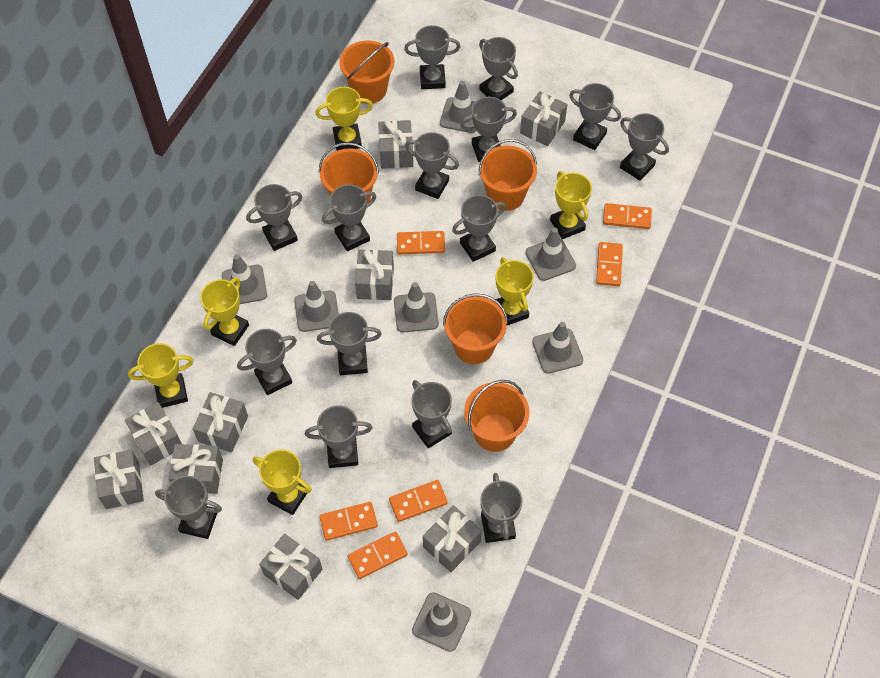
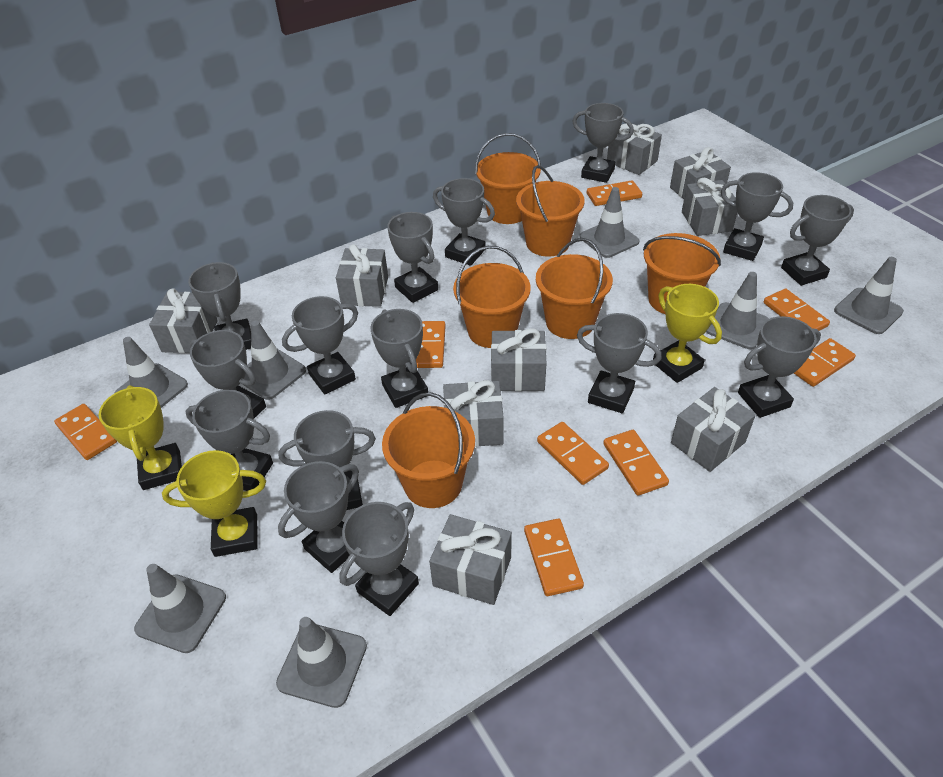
orange bucket: [319,142,379,203] [339,41,394,104] [443,294,508,364] [464,380,529,452] [479,139,537,211] = 5 -> [382,392,475,508] [453,246,531,348] [475,133,541,224] [516,165,585,257] [536,238,613,339] [643,233,721,314] = 6
orange domino: [319,502,378,541] [347,531,408,579] [389,480,448,522] [397,231,445,254] [596,242,623,286] [603,203,652,229] = 6 -> [54,404,117,460] [416,321,446,368] [524,519,584,596] [537,422,609,485] [587,180,642,206] [604,430,669,496] [764,289,830,331] [794,338,856,387] = 8
yellow trophy: [128,343,194,408] [200,277,249,346] [253,449,312,515] [315,87,373,151] [495,257,534,325] [550,171,592,239] = 6 -> [99,385,182,490] [162,450,266,557] [653,284,722,383] = 3

